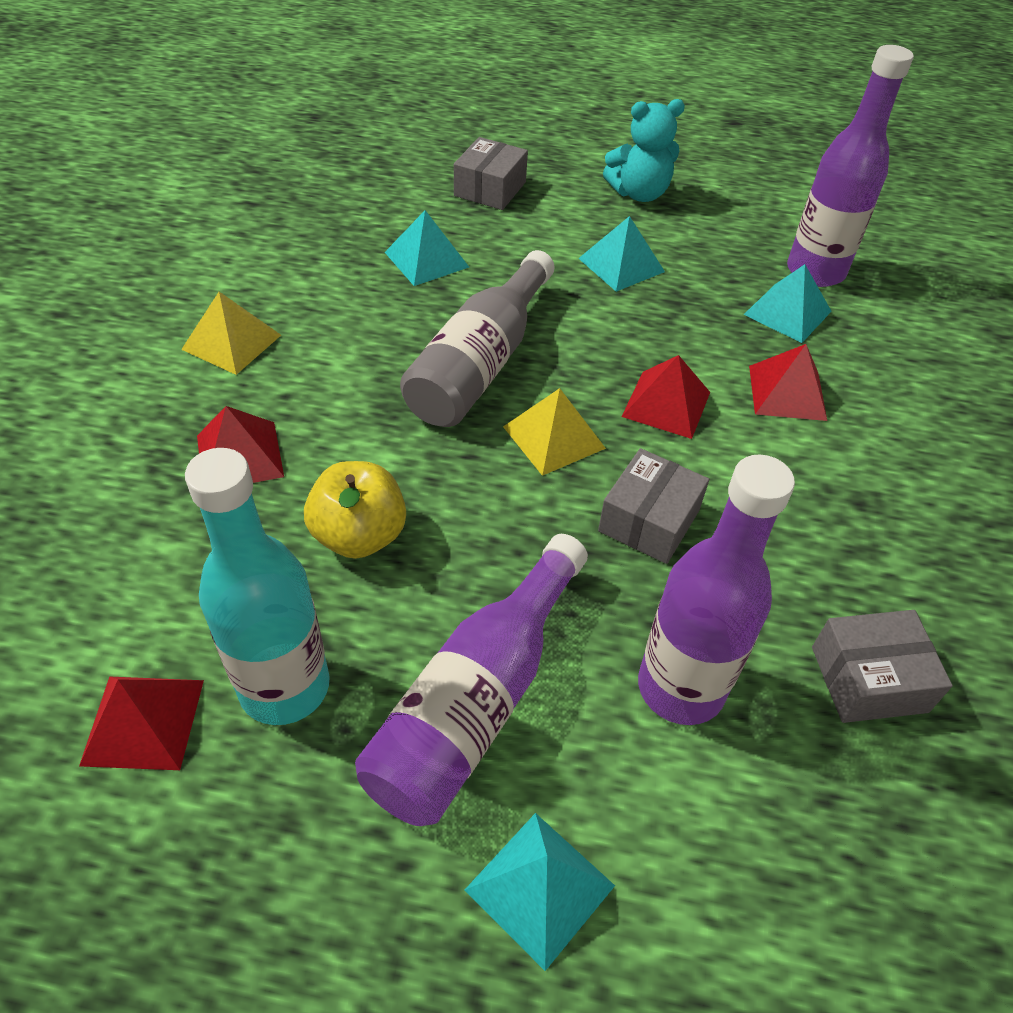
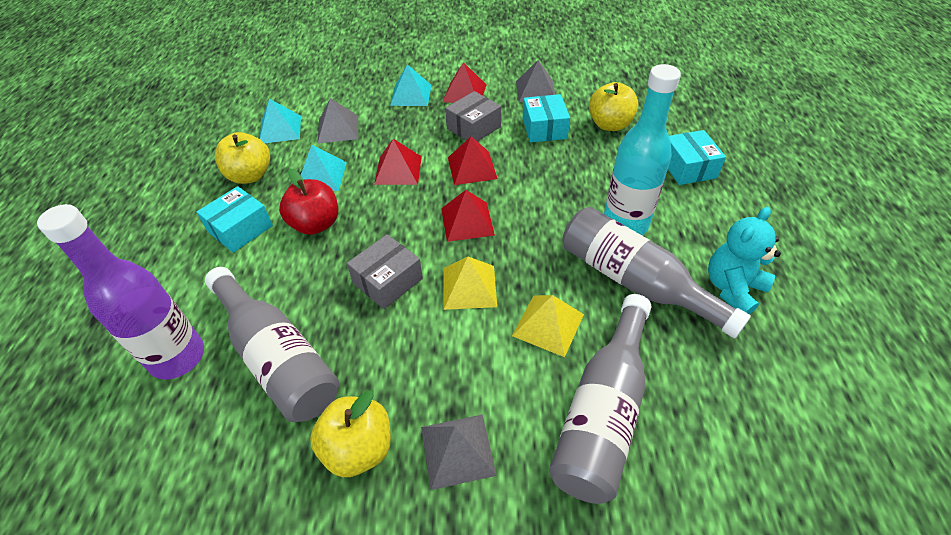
grey bottle: [400,250,554,427] = 1 -> [205,267,339,422] [549,294,651,504] [563,207,751,338] = 3
grey box: [454,137,528,210] [598,448,709,564] [812,610,953,723] = 3 -> [347,234,423,309] [445,91,501,142] = 2
grey pyramid: none = 0 -> [317,98,358,144] [421,414,497,490] [516,60,556,102] = 3
purple bottle: [355,534,588,826] [638,455,795,725] [787,45,914,287] = 3 -> [37,204,204,380] = 1
red apple: none = 0 -> [279,169,338,235] = 1
turquoise box: none = 0 -> [196,186,273,253] [523,94,570,143] [668,130,726,185] = 3
turquoise pyramid: [385,210,469,286] [464,813,615,971] [578,216,665,292] [744,264,832,343] = 4 -> [259,99,301,143] [301,145,347,191] [390,64,431,106] = 3
yellow apple: [304,461,406,559] = 1 -> [215,132,270,184] [310,391,391,477] [589,82,639,131] = 3

